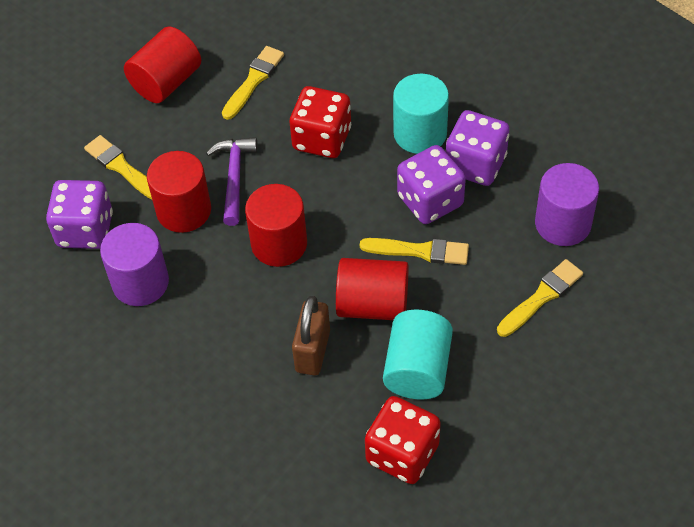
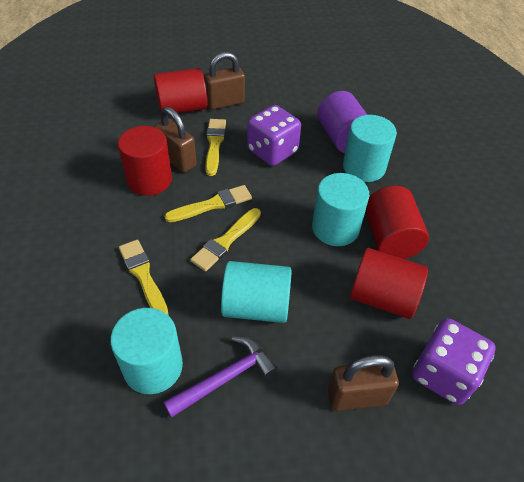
brown padlock: [292,296,330,376] = 1 -> [154,107,197,173] [204,52,245,110] [328,355,399,411] = 3
purple cylinder: [100,223,169,306] [535,163,599,246] = 2 -> [317,91,367,153] = 1
purple dice: [46,180,113,249] [397,145,466,224] [446,110,510,186] = 3 -> [247,105,301,166] [412,318,496,405] = 2
red dice: [290,86,351,158] [365,396,441,484] = 2 -> none = 0
turquoise cylinder: [383,310,453,400] [393,74,449,154] = 2 -> [110,308,183,394] [221,261,292,323] [312,173,369,246] [343,115,397,182] = 4

